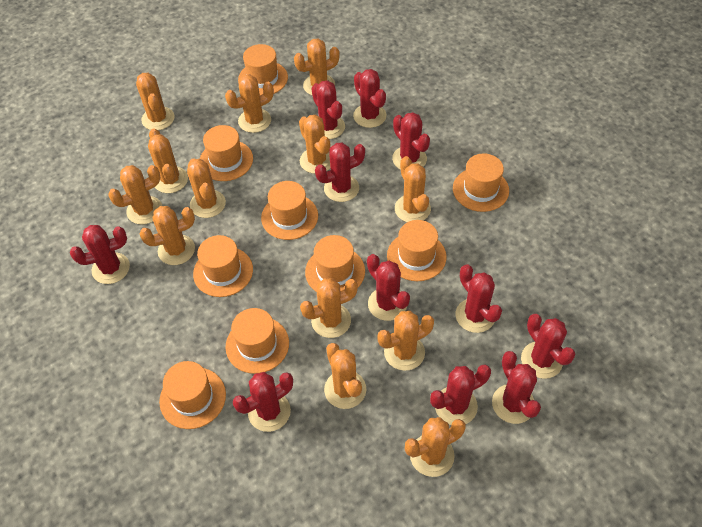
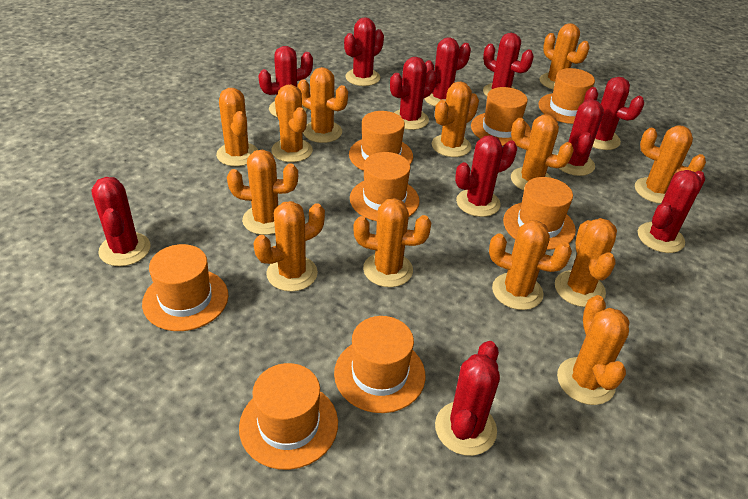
orange hat: [159,361,226,429] [193,235,253,297] [200,125,253,181] [225,308,289,374] [238,44,288,95] [261,181,318,240] [305,235,365,292] [387,220,447,281] [453,154,509,212] = 9 -> [142,244,228,331] [239,363,338,470] [334,316,426,413] [349,111,413,171] [350,152,420,221] [471,87,531,146] [503,177,576,250] [538,68,595,124] = 8

